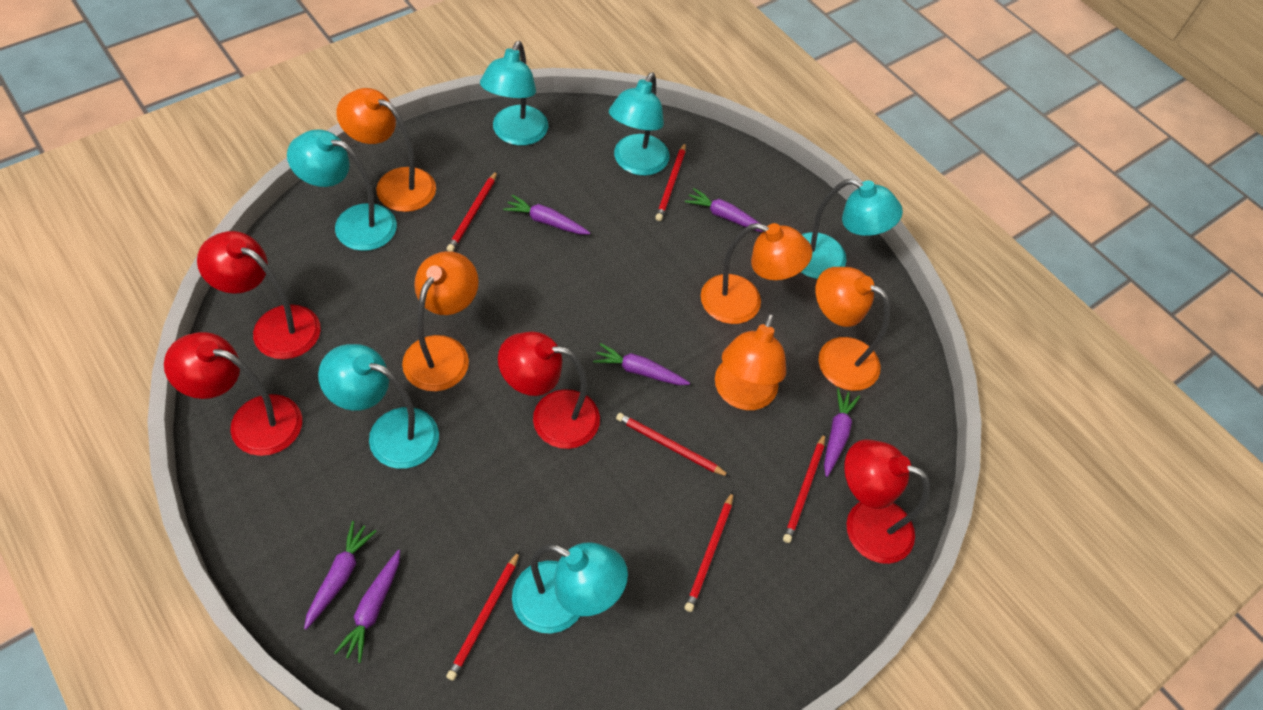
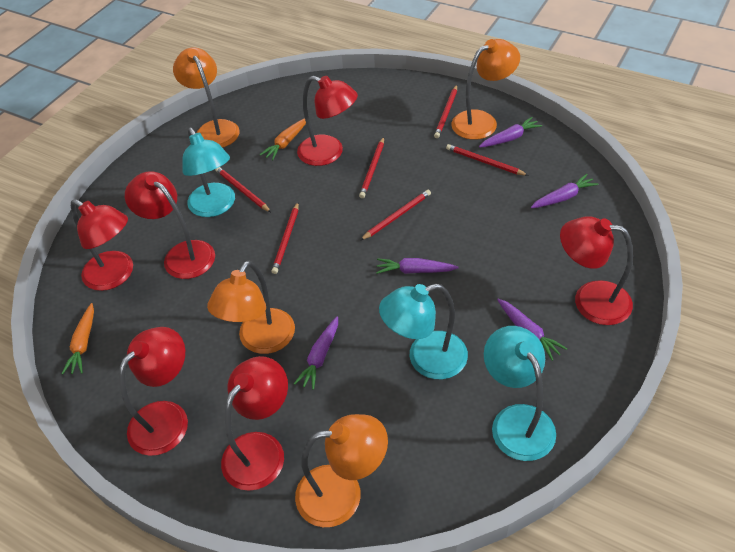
orange carrot: none = 0 -> [61,303,94,374] [260,118,306,160] = 2
orange lamp: [336,88,436,212] [402,251,479,391] [701,223,812,324] [715,313,786,410] [816,267,890,391] = 5 -> [173,47,239,148] [207,261,295,354] [295,414,388,527] [451,39,520,140] = 4
purple carrot: [304,521,376,630] [334,550,400,663] [503,195,590,235] [593,343,690,385] [685,188,763,232] [824,389,860,477] = 6 -> [294,316,338,390] [376,258,459,274] [479,117,542,148] [497,299,567,361] [531,174,598,208] = 5
red lamp: [164,332,302,456] [197,231,321,359] [498,332,600,449] [844,439,930,564] = 4 -> [71,199,133,291] [119,327,188,456] [125,171,215,279] [221,356,288,491] [297,76,358,166] [560,216,633,325] = 6
turquoise lamp: [287,129,397,251] [318,344,439,469] [480,41,548,146] [512,542,628,634] [609,73,669,176] [801,179,903,279] = 6 -> [182,128,235,217] [379,284,468,379] [484,326,556,461] = 3

